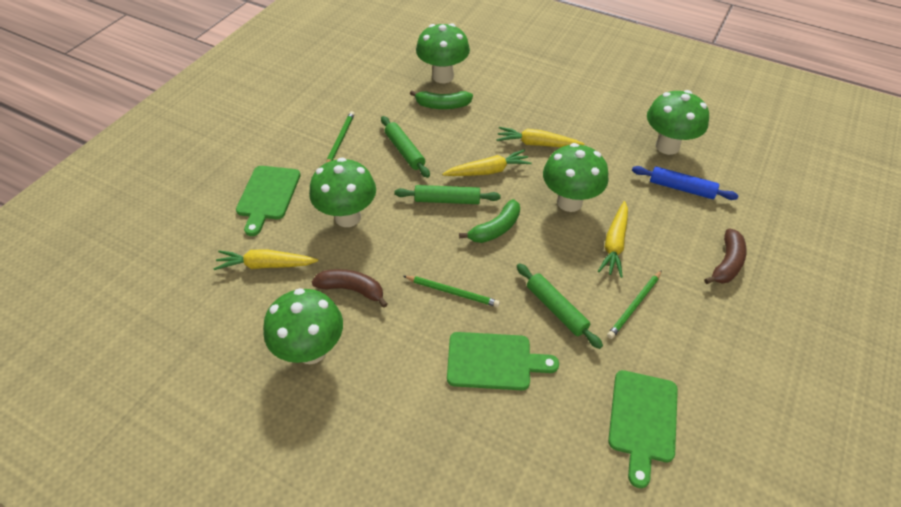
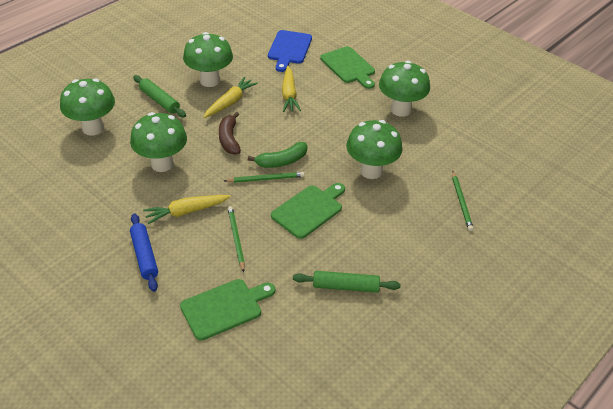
blue cutting board: none = 0 -> [268,30,312,72] = 1
brown banana: [312,269,388,308] [704,228,746,284] = 2 -> [219,112,241,155] = 1
green banana: [410,90,473,109] [459,199,520,243] = 2 -> [248,142,307,168] = 1
green rolling pin: [381,116,430,178] [394,185,501,204] [517,263,603,349] = 3 -> [133,75,186,117] [293,271,400,293] = 2
yellow carrot: [213,249,318,270] [442,150,532,176] [496,127,584,147] [598,201,628,278] = 4 -> [143,195,231,224] [204,77,258,118] [282,66,301,112] = 3

